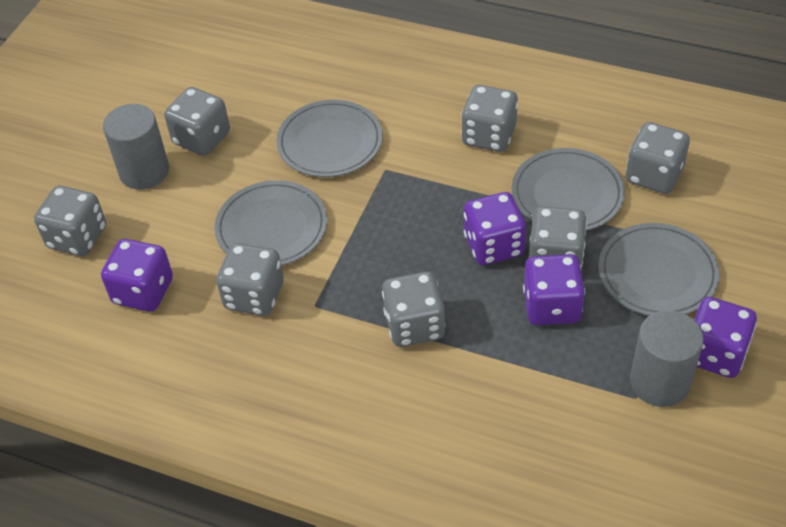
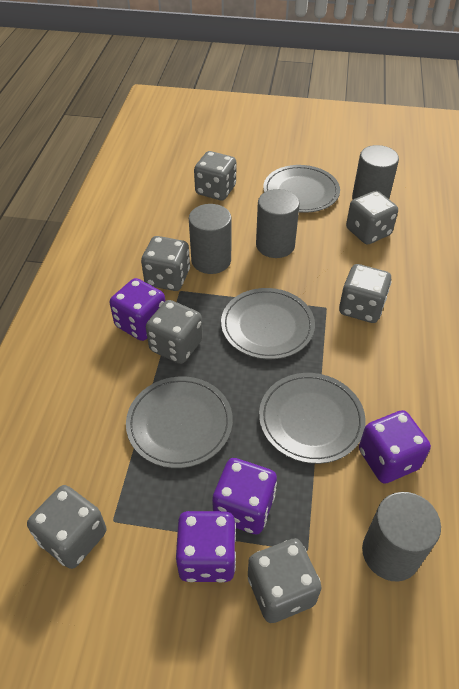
grey cylinder: [103,104,169,190] [630,310,704,407] = 2 -> [189,204,231,274] [256,189,300,258] [352,145,399,199] [362,492,441,581] = 4

